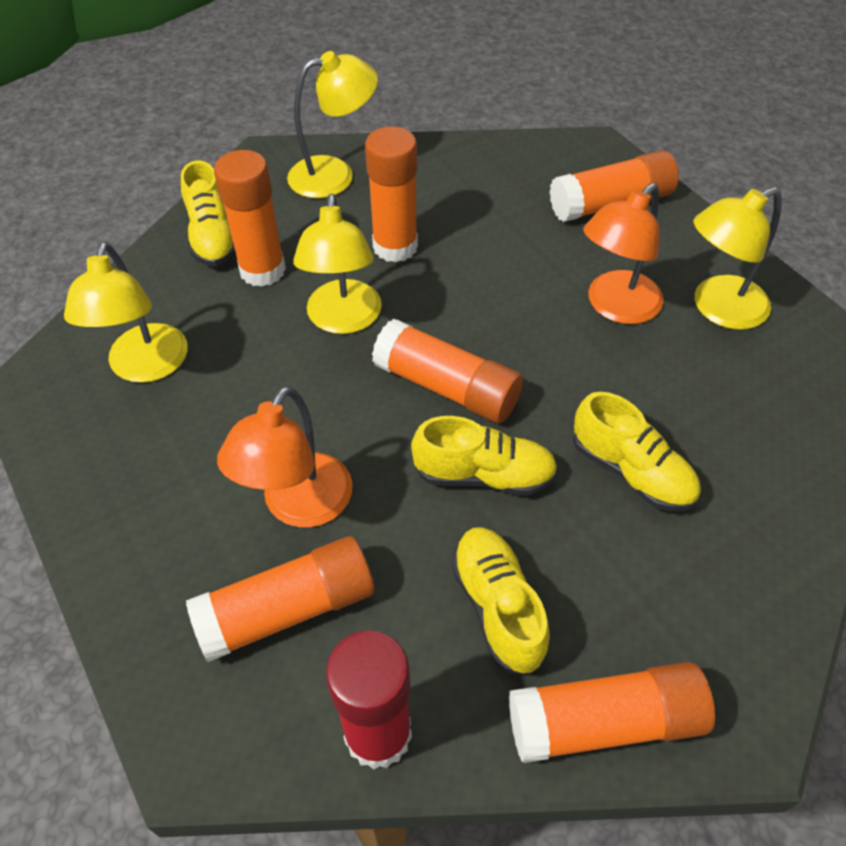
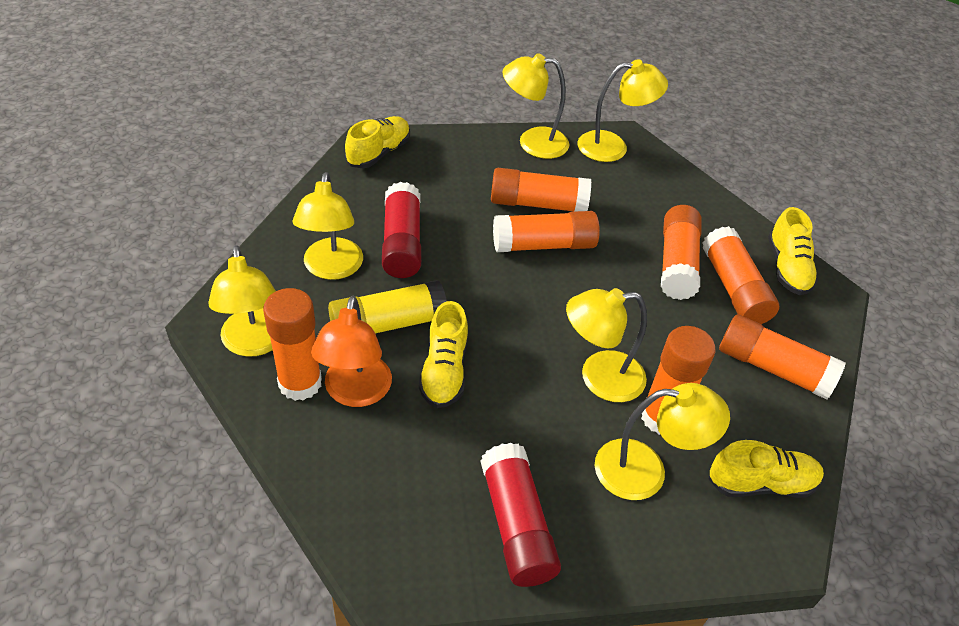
orange glue stick: [186,536,374,662] [214,150,286,287] [365,126,418,263] [372,318,523,423] [509,662,715,763] [550,150,679,222] = 6 -> [263,288,322,401] [491,168,591,212] [493,211,600,252] [641,326,716,435] [661,205,702,300] [702,226,779,324] [719,315,846,400] = 7
orange lamp: [217,386,353,527] [583,183,664,324] = 2 -> [311,296,392,407] = 1
red glue stick: [326,631,412,770] = 1 -> [382,182,421,278] [480,443,561,587] = 2
yellow glue stick: none = 0 -> [328,280,447,333] = 1
yellow lamp: [64,241,188,383] [287,51,378,198] [293,194,382,334] [693,187,782,330] = 4 -> [208,245,276,357] [292,172,363,280] [503,53,570,159] [566,288,647,402] [578,59,668,162] [595,383,730,500] = 6

